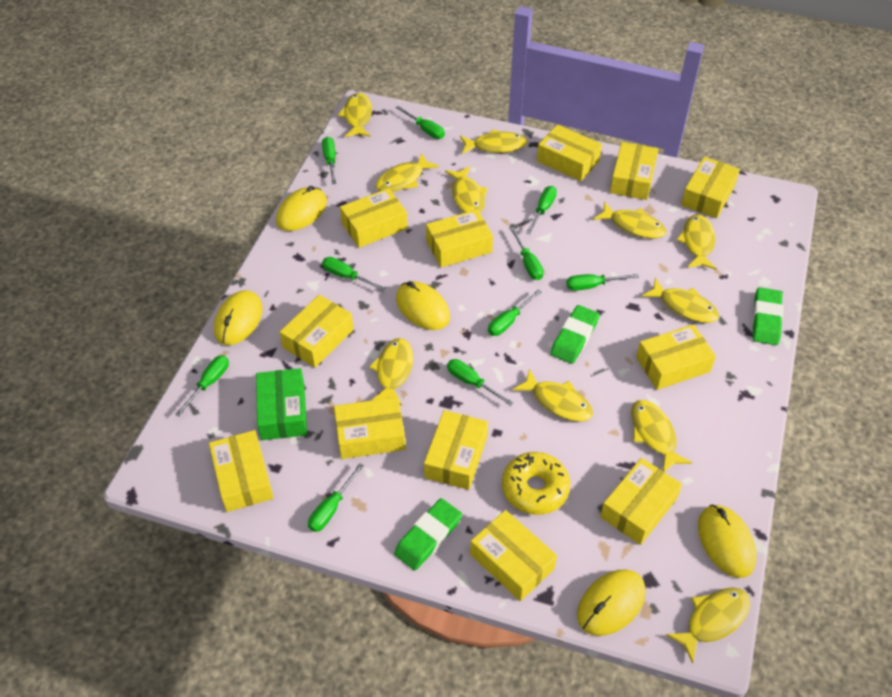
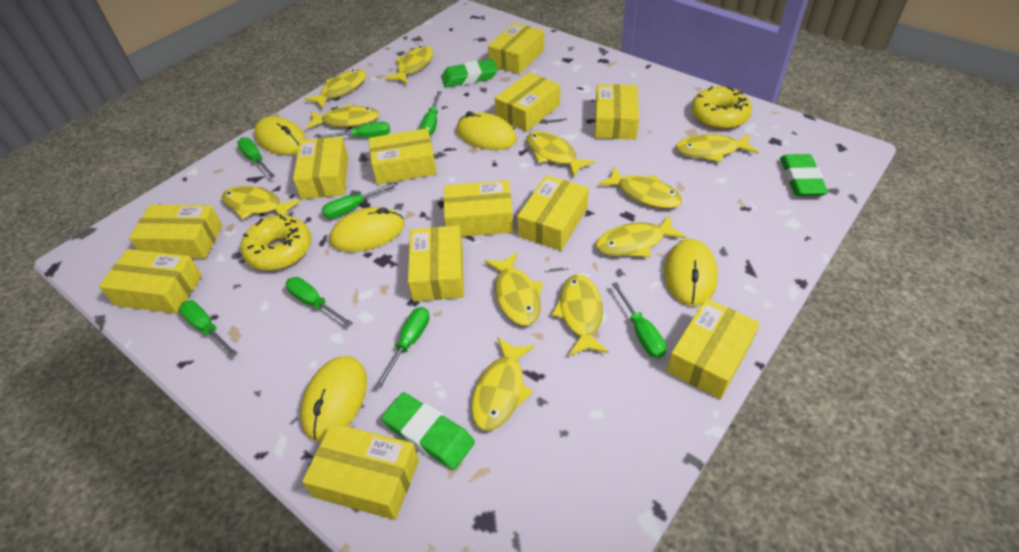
green box: [256,368,307,440] = 1 -> none = 0
green screwdriver: [175,355,229,416] [308,463,364,532] [322,137,336,184] [322,257,386,291] [396,106,445,139] [447,359,513,406] [488,289,542,336] [510,227,544,280] [526,186,557,234] [566,274,639,291] = 10 -> [179,300,238,357] [237,137,275,178] [285,277,353,327] [317,122,390,139] [322,181,398,219] [375,307,429,389] [420,91,442,135] [612,282,666,358] = 8
yellow donut: [502,452,571,515] = 1 -> [241,214,311,271] [691,86,752,129] = 2

